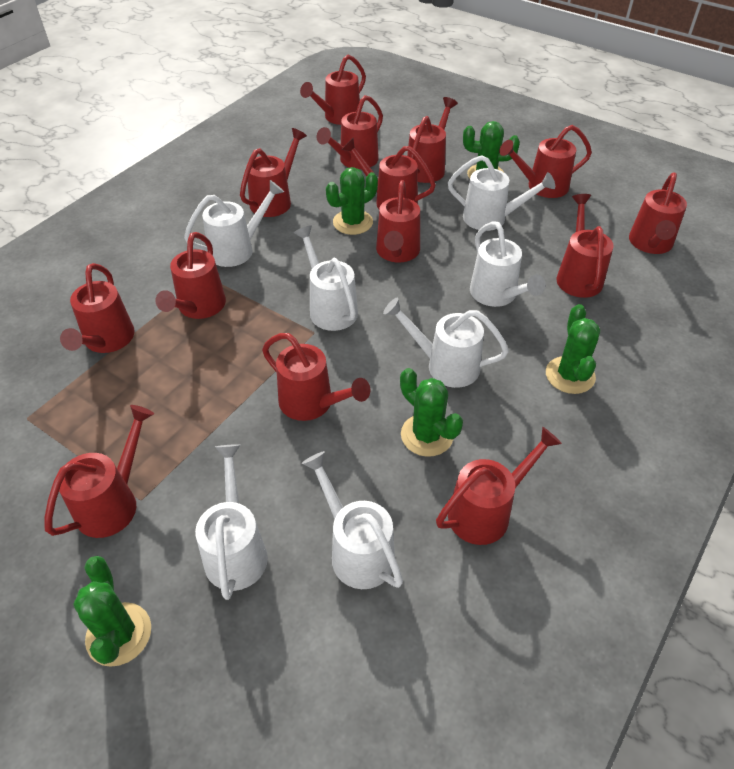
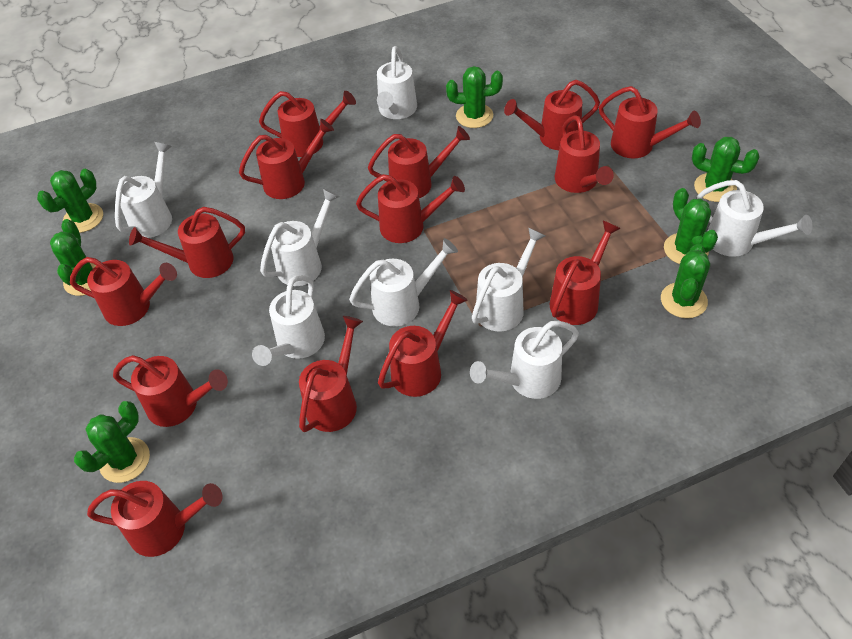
green cactus: [73,556,151,667] [326,167,378,235] [400,368,463,457] [463,121,520,179] [546,304,600,394] = 5 -> [37,169,103,233] [50,219,96,296] [74,401,150,483] [446,66,503,128] [661,244,710,318] [664,188,718,264] [692,137,760,202] = 7
white watering can: [184,180,284,267] [195,444,268,600] [294,225,358,331] [302,451,403,589] [383,298,509,388] [448,155,555,231] [470,221,546,307] = 7 -> [115,142,172,238] [252,275,325,366] [260,188,340,286] [349,238,458,326] [377,46,417,119] [470,321,579,399] [472,227,545,331] [697,180,812,257] = 8

